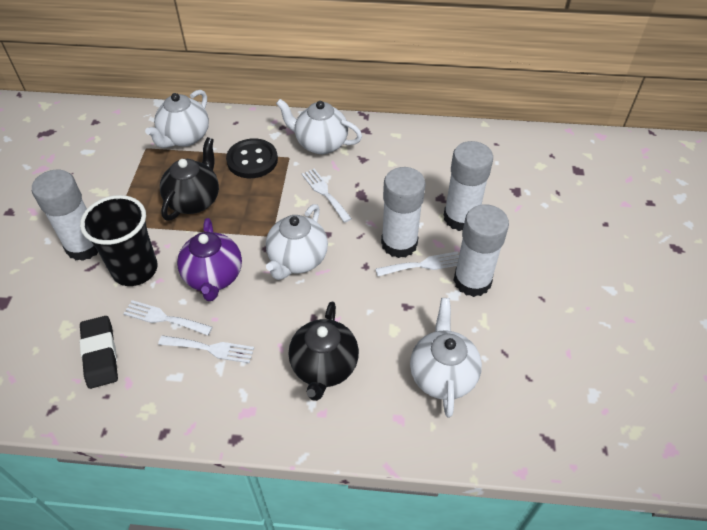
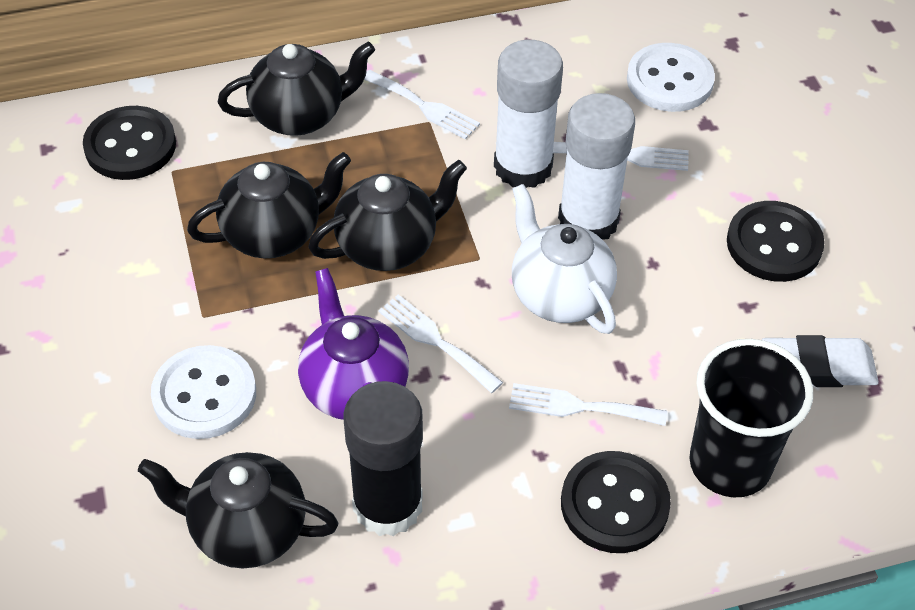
black button: [226,138,278,178] = 1 -> [83,106,176,180] [561,451,671,553] [727,201,825,282] = 3
black eraser: [80,316,118,389] = 1 -> none = 0
black glue stick: none = 0 -> [344,381,423,536] = 1
black teapot: [160,137,219,221] [289,301,359,401] = 2 -> [138,452,339,569] [187,152,351,258] [218,42,375,136] [308,160,467,271] = 4
white button: none = 0 -> [151,345,256,439] [627,43,715,112] = 2
white eraser: none = 0 -> [762,335,879,387] = 1
white glue stick: [32,170,98,261] [381,167,426,258] [444,141,493,231] [453,204,509,297] = 4 -> [494,40,563,188] [558,93,635,240] = 2
white teapot: [145,90,209,148] [266,204,328,280] [276,99,362,154] [410,298,482,417] = 4 -> [512,184,617,334] = 1

